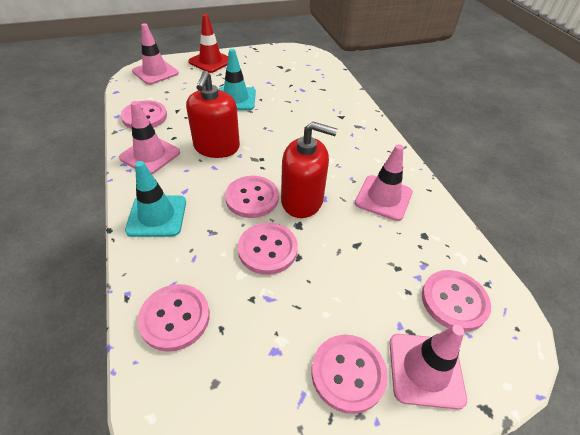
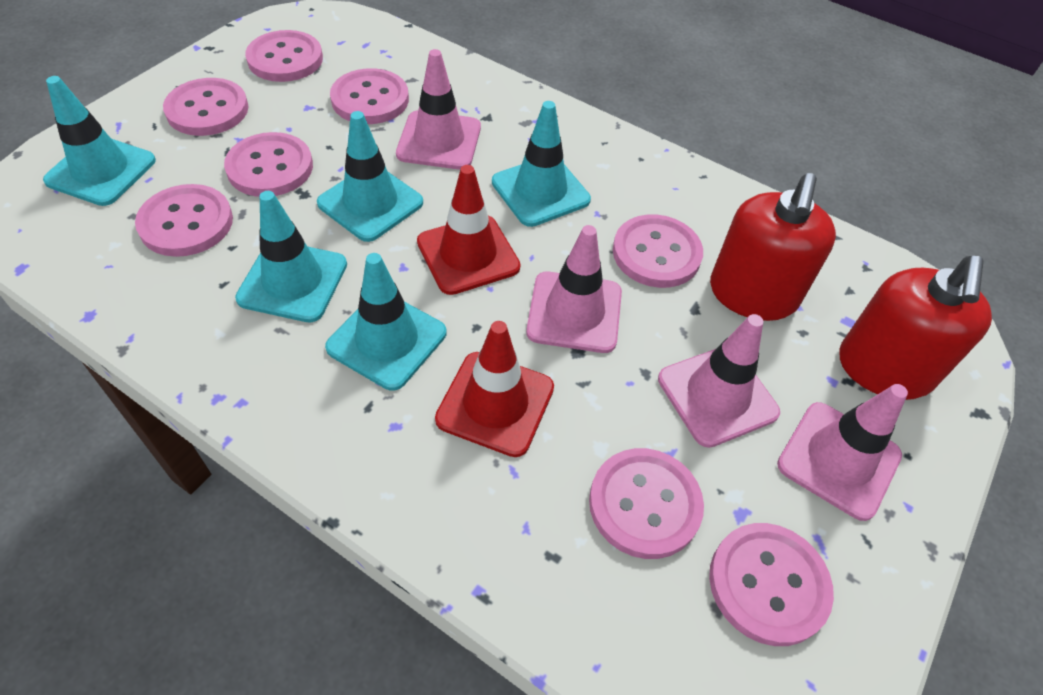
pink button: [121,100,167,129] [137,284,210,352] [225,176,279,218] [238,223,298,275] [311,335,388,414] [422,270,491,332] = 6 -> [135,184,233,257] [163,78,248,136] [224,132,313,197] [245,30,323,82] [330,68,409,124] [589,448,704,559] [613,214,703,288] [709,523,834,646] = 8
red traffic cone: [188,14,228,73] = 1 -> [417,165,521,295] [435,321,554,457] = 2
turquoise traffic cone: [125,161,186,237] [218,49,256,110] = 2 -> [43,76,156,206] [235,191,347,322] [317,111,423,242] [325,253,446,391] [492,101,591,227] = 5

